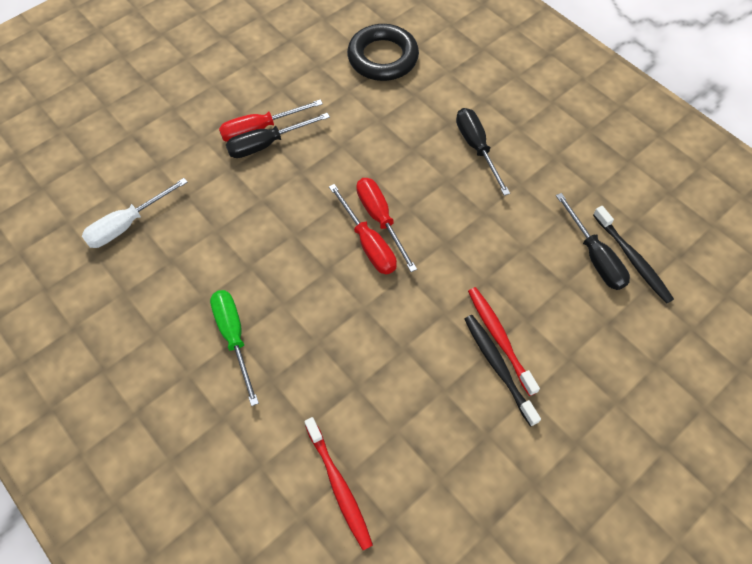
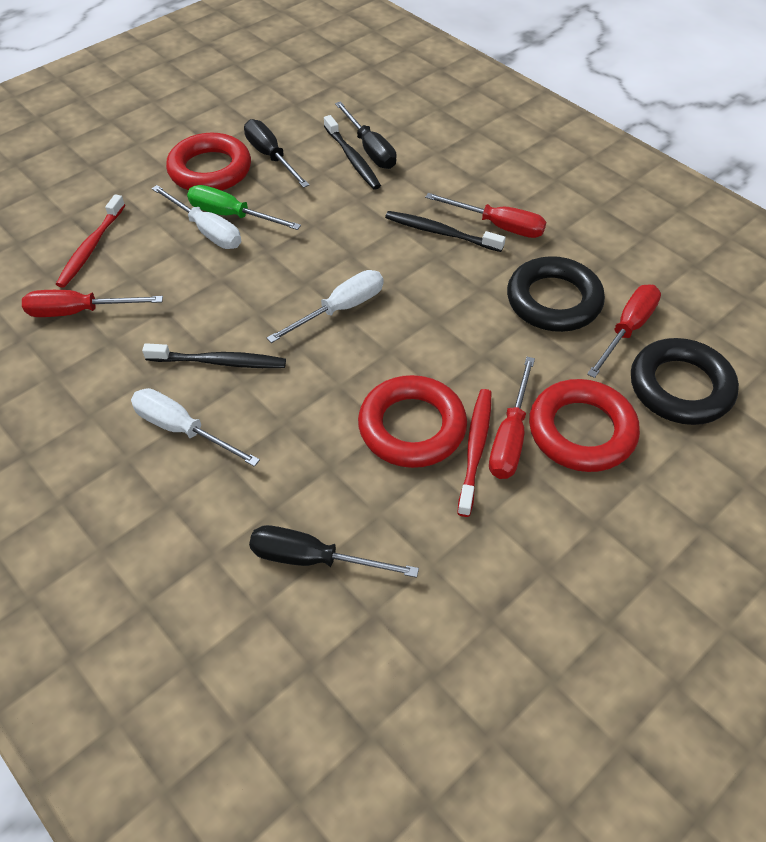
black ring: [347,24,419,81] = 1 -> [507,256,605,332] [631,338,739,425] = 2
black toothbrush: [464,315,541,427] [593,206,674,304] = 2 -> [142,343,286,368] [324,115,381,190] [385,211,506,252] = 3
red ring: none = 0 -> [166,133,251,191] [358,375,467,468] [529,379,640,472] = 3
red screwdriver: [219,99,323,142] [329,184,397,274] [356,178,417,272] = 3 -> [22,290,163,317] [425,193,546,238] [489,357,535,479] [587,285,661,378] = 4
white screwdriver: [82,178,188,248] = 1 -> [131,388,260,467] [152,185,241,249] [267,270,384,343] = 3

